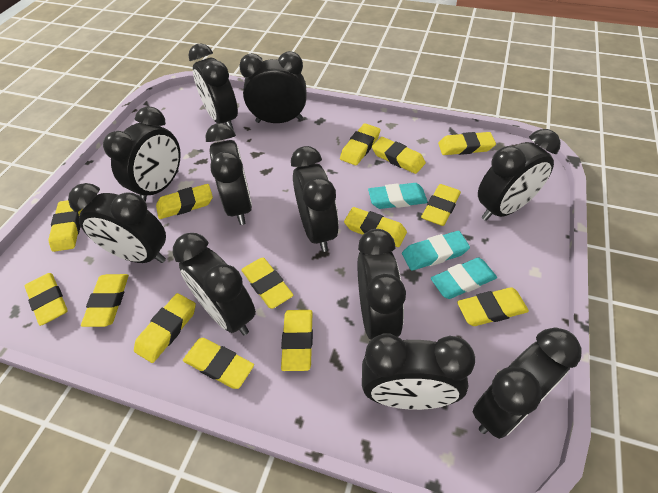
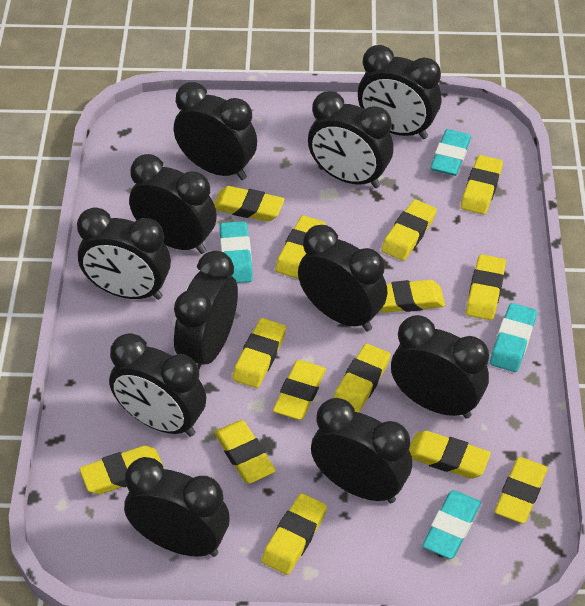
turquoise eraser: [368,183,428,209] [402,231,470,271] [431,258,497,299] = 3 -> [220,221,253,283] [422,490,481,559] [430,129,471,176] [490,303,537,372] = 4

